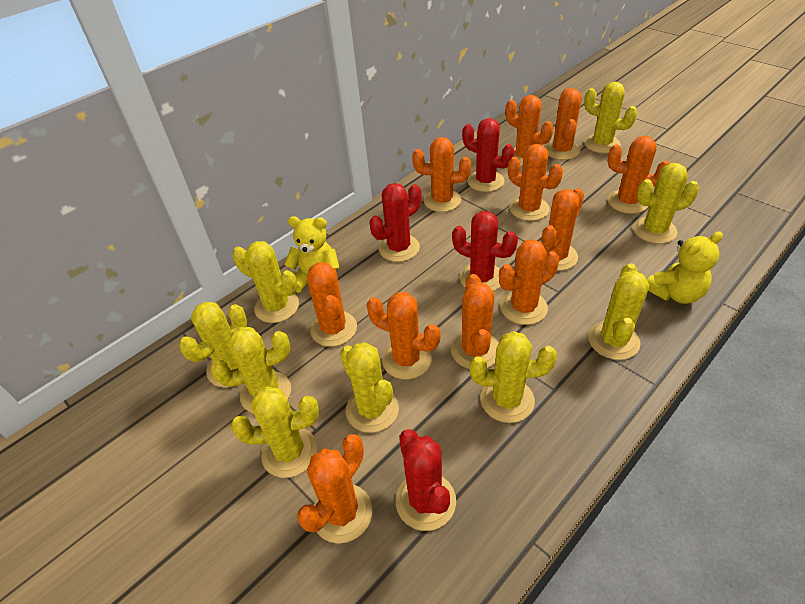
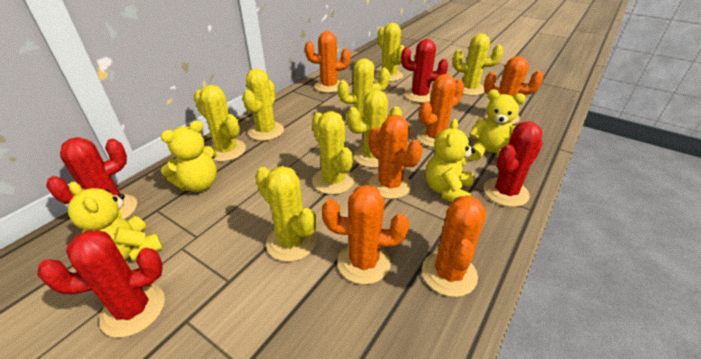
orange cactus: [297,434,373,543] [307,262,357,347] [367,292,441,379] [412,137,471,212] [451,274,499,369] [499,239,559,325] [506,95,553,167] [508,144,563,221] [541,188,584,271] [545,88,582,160] [608,136,670,214] = 11 -> [305,31,350,93] [322,185,409,285] [368,115,423,199] [417,74,464,147] [422,195,486,297] [484,56,543,125] = 6
yellow cactus: [179,302,247,388] [211,327,291,413] [231,386,319,478] [232,241,299,323] [340,342,399,433] [470,331,557,423] [584,82,638,153] [588,263,649,360] [633,163,699,244] = 9 -> [194,85,246,162] [243,68,284,141] [255,166,317,262] [312,111,355,195] [338,58,390,121] [347,90,402,168] [375,23,405,82] [453,33,503,96] = 8
yellow teddy bear: [284,216,340,293] [647,232,723,304] = 2 -> [68,182,163,262] [161,120,217,192] [426,119,476,202] [469,89,526,161] = 4

